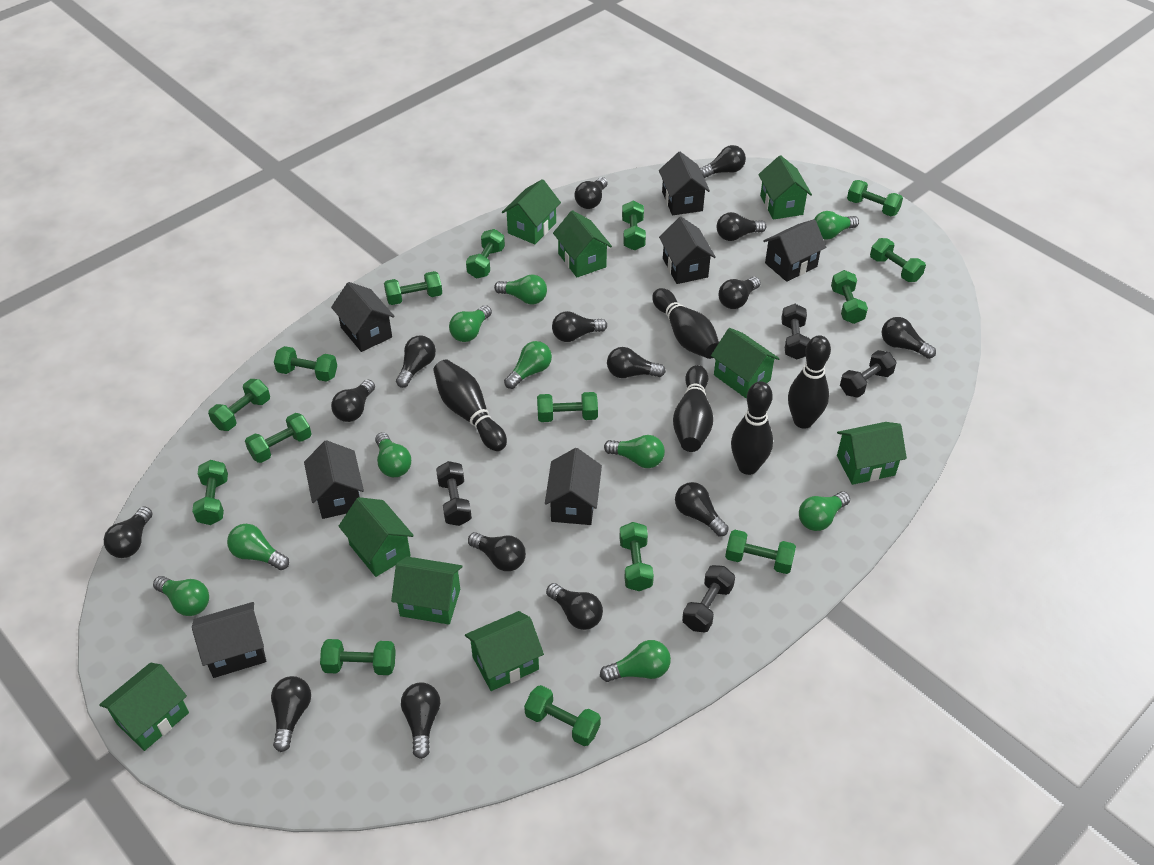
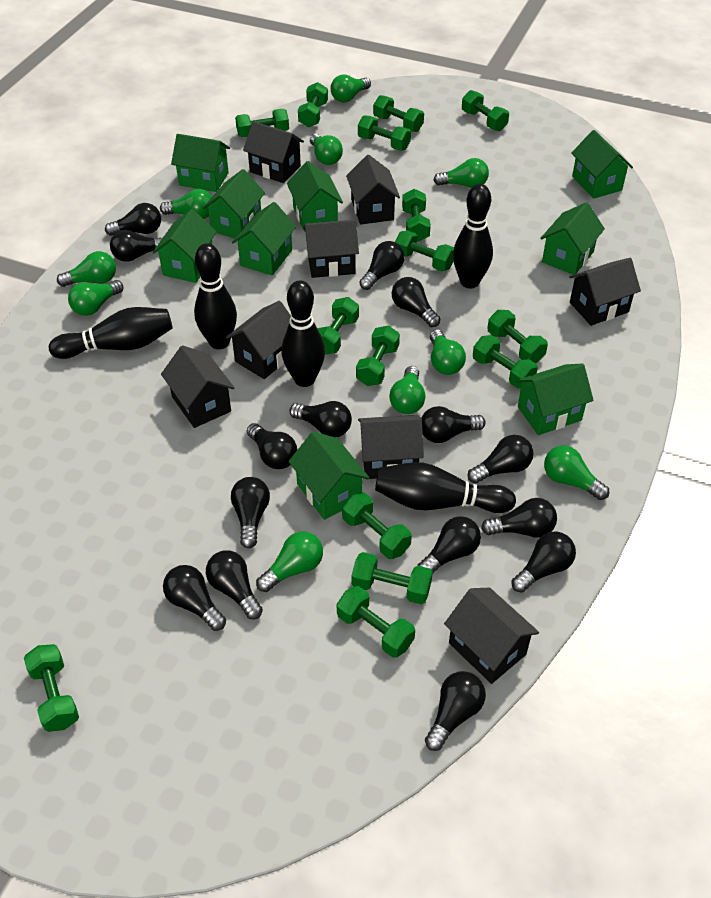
black dumbbell: [436,461,472,526] [682,565,735,633] [781,304,810,360] [840,350,897,398] = 4 -> none = 0
black house: [192,602,266,678] [304,440,364,519] [331,282,395,352] [545,448,602,525] [659,152,710,215] [659,217,716,284] [763,219,826,282] = 7 -> [161,345,235,428] [226,301,291,379] [243,121,304,183] [303,220,359,278] [346,155,400,225] [358,415,424,479] [444,588,539,684] [569,258,641,326] = 8

